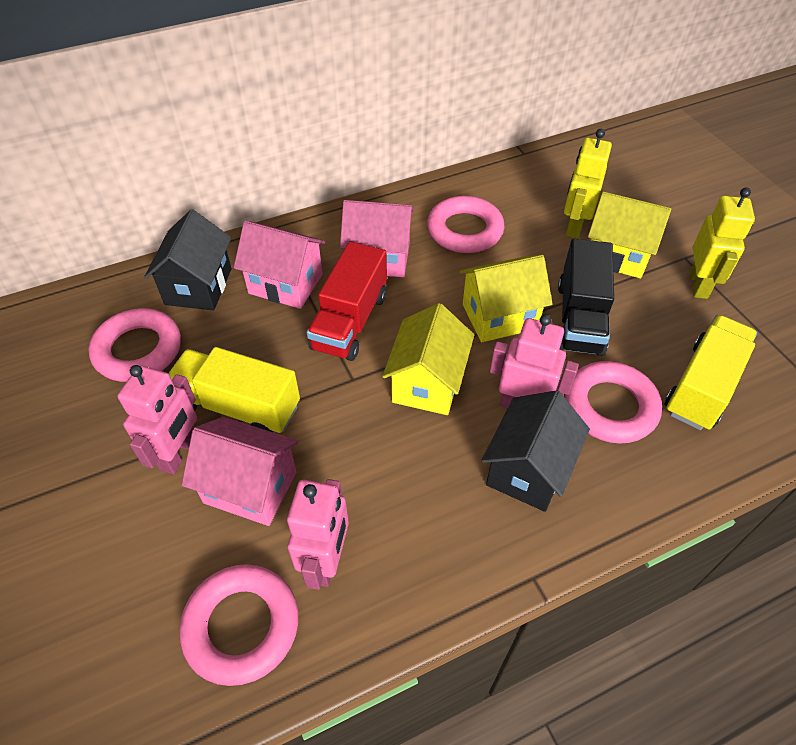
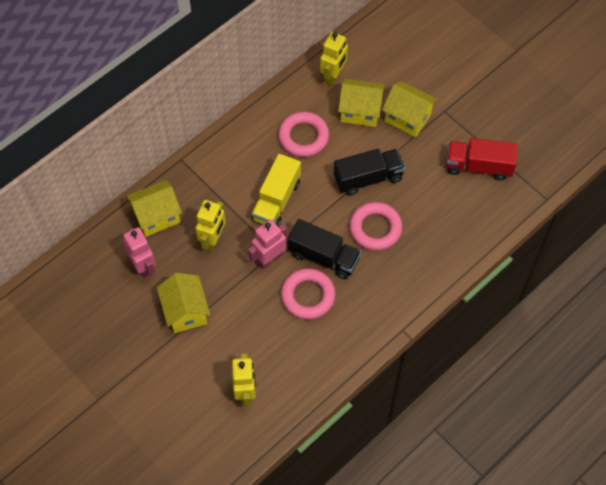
black house: [144,209,232,311] [481,390,590,512] = 2 -> none = 0
black truck: [558,239,614,356] = 1 -> [288,219,361,279] [334,149,405,196] = 2
pink house: [181,417,298,526] [234,221,325,309] [340,200,415,277] = 3 -> none = 0
pink ring: [88,308,181,382] [179,564,298,686] [427,196,504,253] [565,361,662,444] = 4 -> [278,112,329,157] [281,268,335,319] [349,202,402,251] = 3
pink robot: [117,365,197,474] [287,479,349,590] [490,314,579,408] = 3 -> [123,227,156,278] [248,219,287,269] = 2
yellow house: [382,303,474,415] [460,255,553,342] [588,192,671,278] = 3 -> [126,180,182,237] [157,273,210,333] [338,79,385,127] [382,81,437,137] = 4
yellow robot: [564,129,612,239] [690,187,755,299] = 2 -> [196,200,226,251] [232,353,256,406] [320,32,348,86] = 3
yellow truck: [168,347,300,433] [665,315,757,430] = 2 -> [252,154,301,227] = 1

